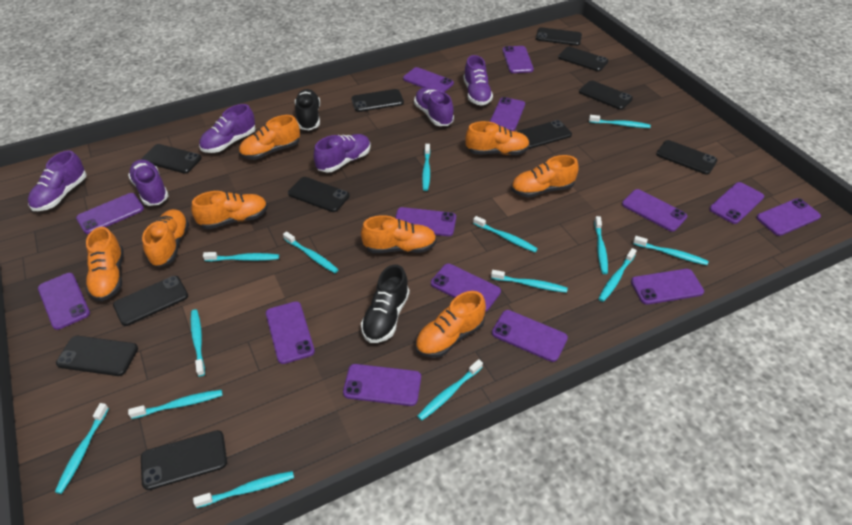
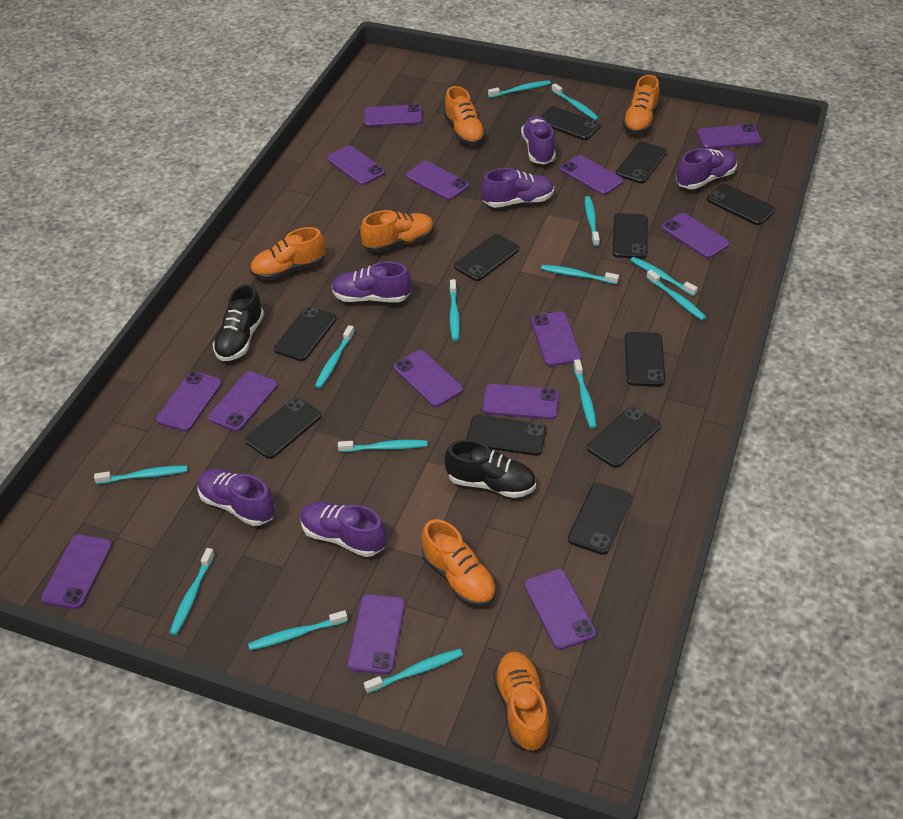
orange shoe: [86,227,124,301] [142,209,189,267] [191,191,268,229] [239,115,300,160] [361,215,437,253] [415,291,486,358] [465,121,530,155] [511,155,579,198] = 8 -> [250,227,326,280] [360,210,434,252] [421,519,497,607] [444,86,486,145] [493,652,550,752] [622,75,660,134] = 6

